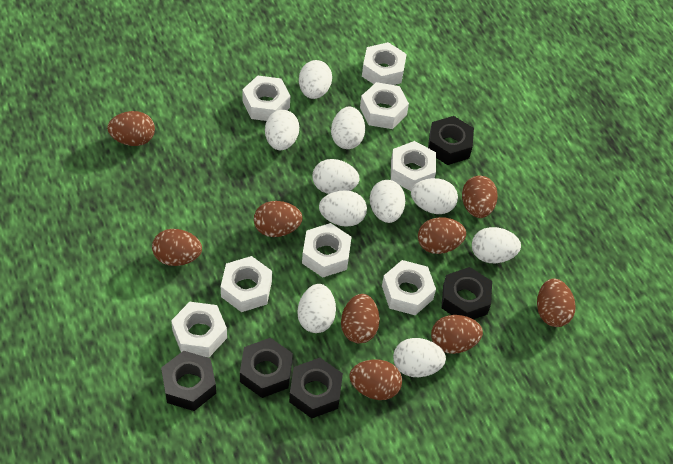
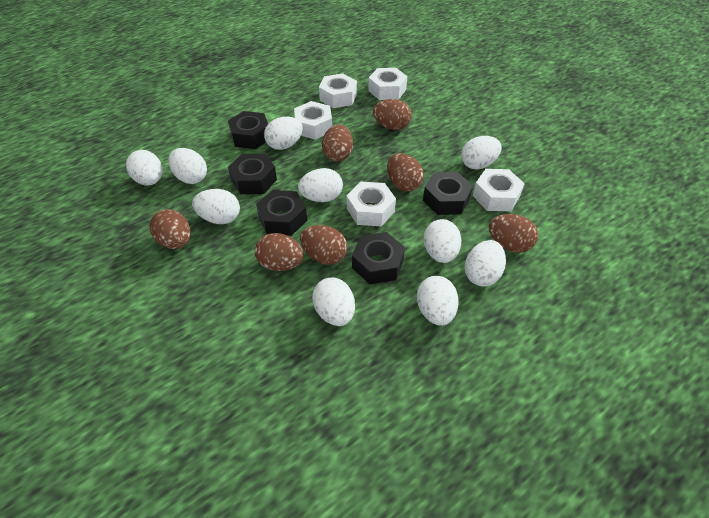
brown egg: [107,111,155,146] [152,229,202,266] [254,201,303,237] [341,294,380,343] [350,360,402,400] [418,217,466,254] [431,315,483,354] [462,176,498,218] [537,278,576,327] = 9 -> [150,209,191,249] [255,233,304,271] [300,225,347,265] [322,124,353,162] [373,99,412,130] [387,153,424,192] [489,214,538,253] = 7
white nut: [171,302,227,357] [221,256,272,312] [242,76,290,121] [302,223,352,277] [360,82,409,129] [362,42,407,85] [382,260,436,315] [391,141,436,191] = 8 -> [294,101,332,140] [319,73,357,108] [347,182,396,227] [368,68,408,100] [473,169,525,211] = 5

